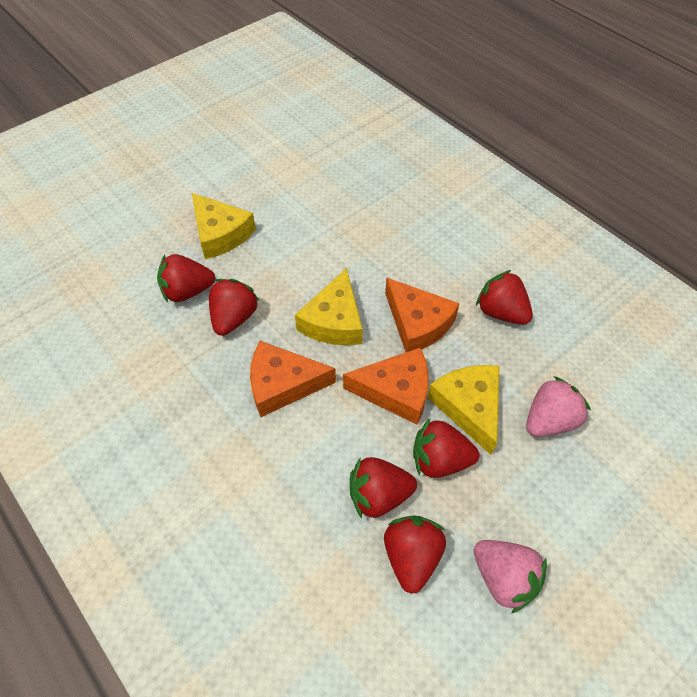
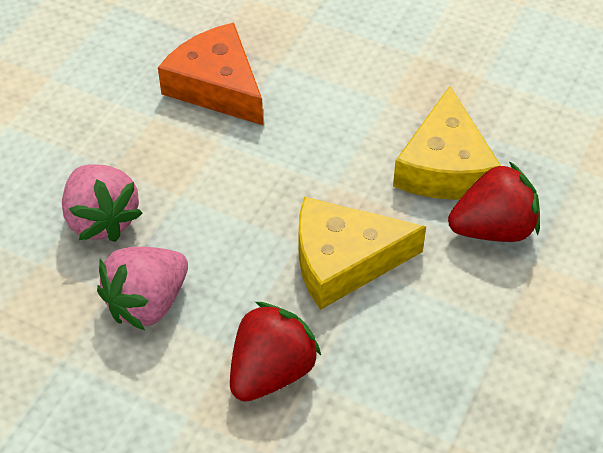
orange cheese: [250,341,336,417] [343,348,429,425] [385,277,460,352] = 3 -> [158,23,263,125] = 1
red strawberry: [157,254,215,302] [209,279,259,336] [350,457,417,518] [384,515,446,594] [413,419,479,478] [476,270,533,325] = 6 -> [230,302,321,402] [448,161,540,242] = 2
yellow cheese: [192,193,256,259] [295,268,363,345] [427,365,500,455] = 3 -> [299,197,426,310] [393,86,501,200] = 2

